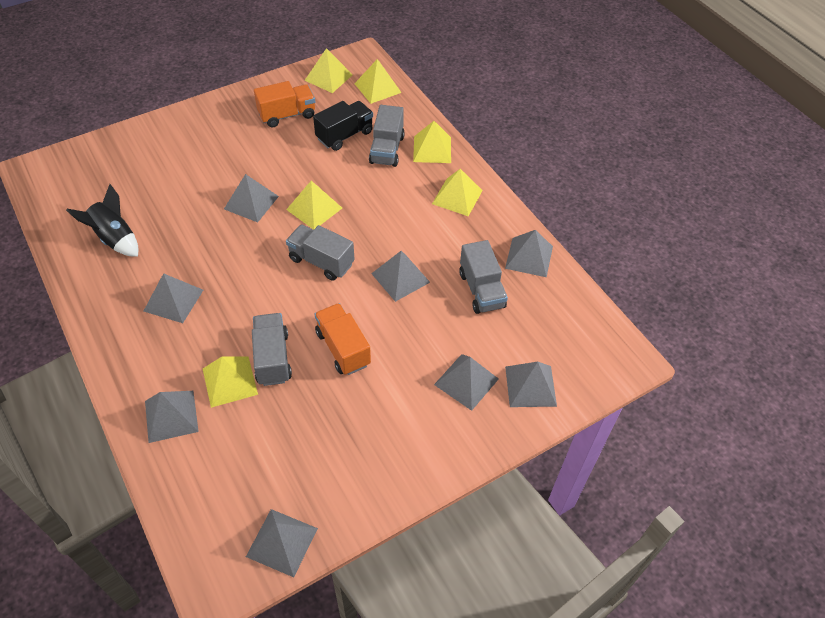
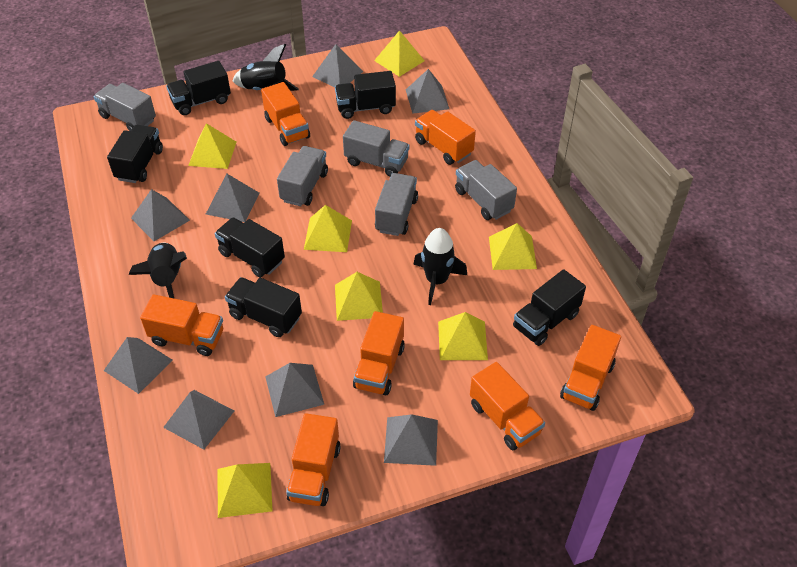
black rocket: [66,184,138,257] = 1 -> [129,242,187,298] [233,44,299,91] [413,228,467,305] = 3
black truck: [313,101,373,151] = 1 -> [107,125,163,183] [166,61,231,115] [215,218,285,277] [225,277,302,337] [335,71,396,119] [513,269,586,346] = 6
grey truck: [252,313,292,386] [286,224,355,281] [369,105,405,167] [459,240,508,314] = 4 -> [94,83,156,131] [277,146,328,206] [343,120,409,177] [375,173,418,236] [455,160,517,220] = 5
orange truck: [254,81,315,127] [314,303,371,375] = 2 -> [140,294,223,356] [261,82,310,146] [286,413,341,506] [353,311,405,395] [415,110,476,165] [470,362,545,450] [560,325,621,411] = 7
yellow pyramid: [203,356,258,408] [286,181,342,230] [304,48,353,93] [354,59,402,104] [413,121,451,163] [432,169,483,216] = 6 -> [188,123,236,169] [218,463,273,518] [304,205,352,252] [335,272,383,321] [374,30,425,77] [438,312,488,360] [489,223,537,270] = 7

